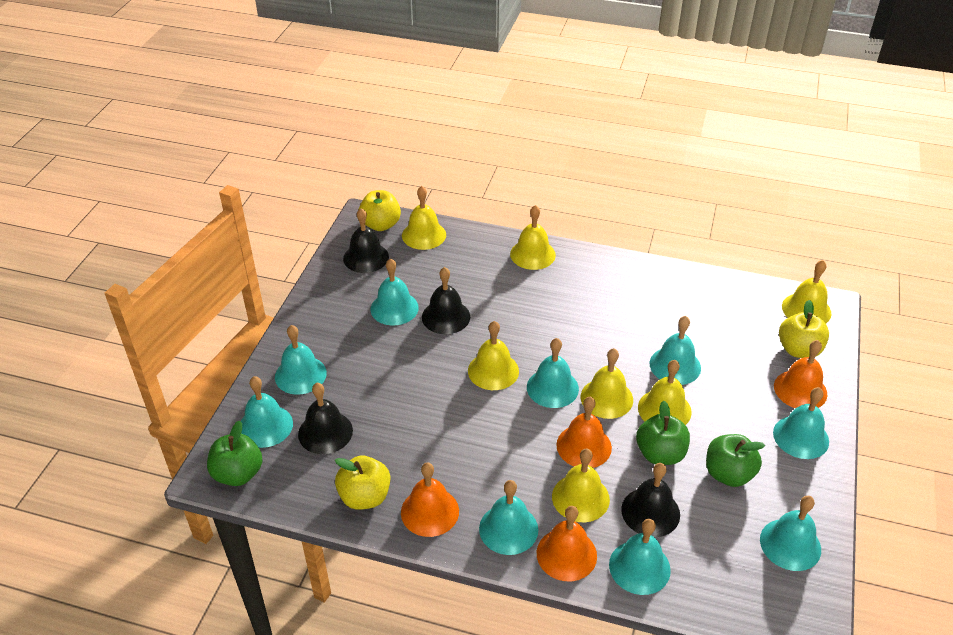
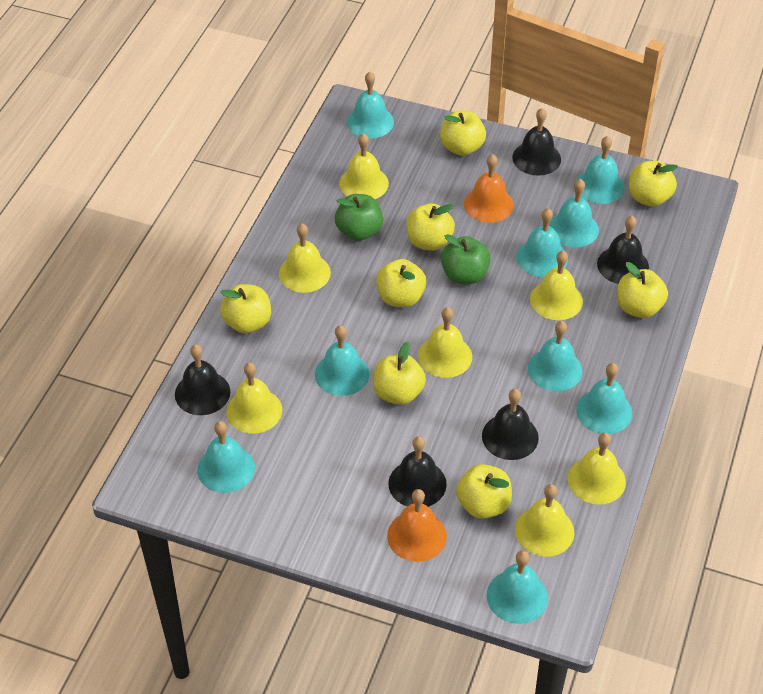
black bell: [298,383,353,454] [343,208,389,273] [422,267,470,334] [621,463,680,537] = 4 -> [175,344,230,415] [388,436,447,507] [482,389,539,460] [512,108,561,176] [597,216,649,284] = 5
green apple: [207,421,262,486] [636,401,690,465] [706,434,765,487] = 3 -> [335,194,383,241] [441,234,491,284] = 2
orange bell: [401,462,459,537] [537,506,597,581] [556,397,612,468] [774,340,828,408] = 4 -> [387,489,447,562] [464,154,514,223] = 2
yellow apple: [335,456,390,510] [359,190,401,231] [779,300,829,358] = 3 -> [220,284,271,333] [373,342,426,405] [376,259,426,307] [406,203,455,251] [440,111,486,156] [456,464,512,519] [617,262,668,318] [629,161,678,207] = 8

